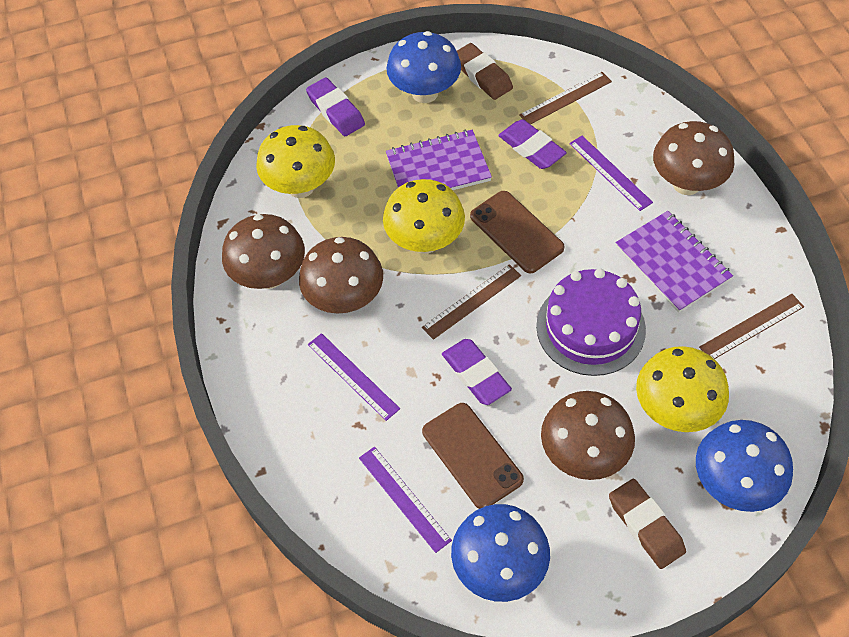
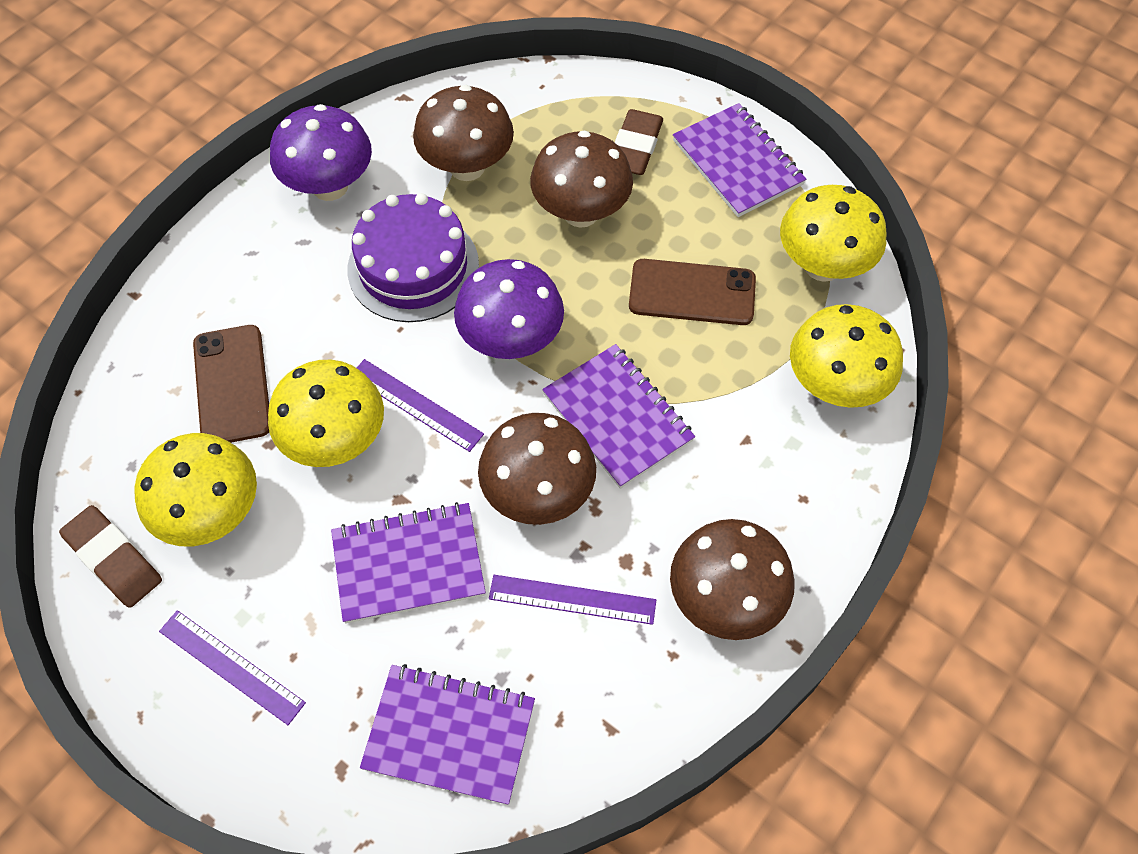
blue mushroom: [387,31,461,103] [451,504,550,602] [696,420,793,512] = 3 -> none = 0
brown ruler: [422,264,521,340] [519,72,612,124] [699,294,804,359] = 3 -> none = 0
purple eraser: [306,77,365,136] [442,339,512,405] [498,119,567,169] = 3 -> none = 0
purple mushroom: none = 0 -> [270,104,372,201] [454,259,564,359] = 2
purple notebook: [386,129,492,190] [616,211,733,313] = 2 -> [331,502,486,624] [360,664,535,805] [542,344,695,489] [673,103,806,217] = 4
yellow mushroom: [256,125,335,198] [383,179,465,254] [636,346,729,432] = 3 -> [134,433,257,546] [268,360,384,467] [780,185,887,282] [790,304,903,408] = 4

